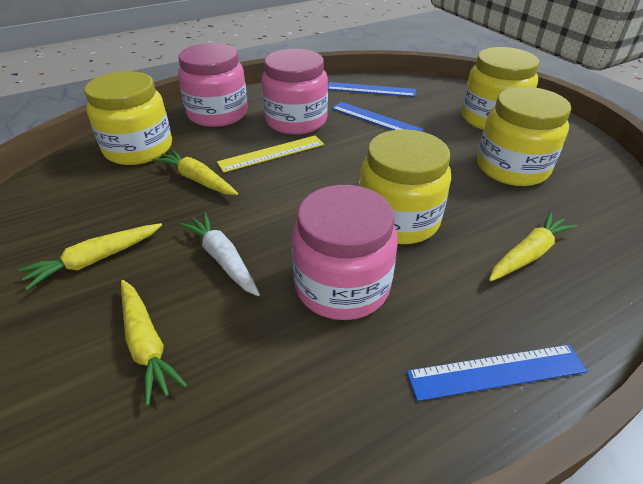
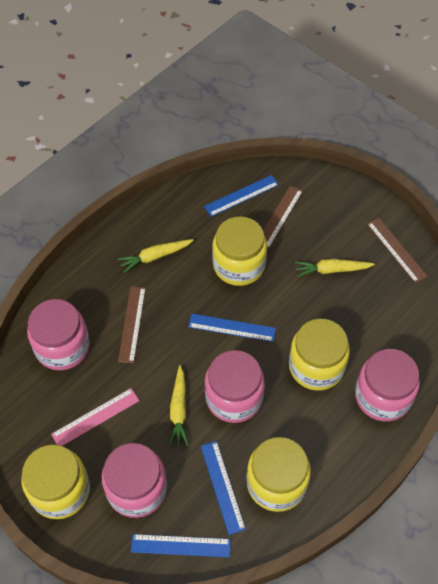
blue ruler: [328,82,416,97] [332,102,424,132] [406,345,588,401] = 3 -> [131,534,231,557] [188,314,276,342] [201,441,246,535] [204,175,279,217] = 4
brown ruler: none = 0 -> [118,286,146,363] [263,186,303,249] [367,218,428,283] = 3
pink jar: [178,43,248,127] [261,49,328,135] [292,185,398,320] = 3 -> [27,299,90,370] [102,443,167,518] [205,350,265,423] [355,349,420,421] = 4
pink ruler: none = 0 -> [51,388,139,446] = 1
white carrot: [179,212,260,296] = 1 -> none = 0
yellow carrot: [19,223,162,290] [121,280,187,406] [152,149,238,195] [489,212,578,281] = 4 -> [118,239,194,273] [168,365,189,446] [295,259,375,277] = 3
yellow ruler: [217,135,324,173] = 1 -> none = 0

